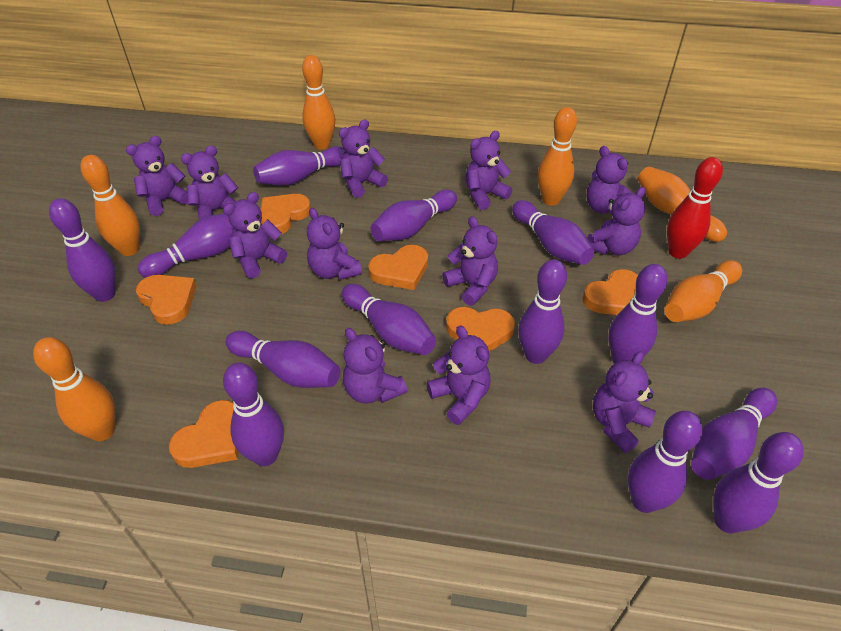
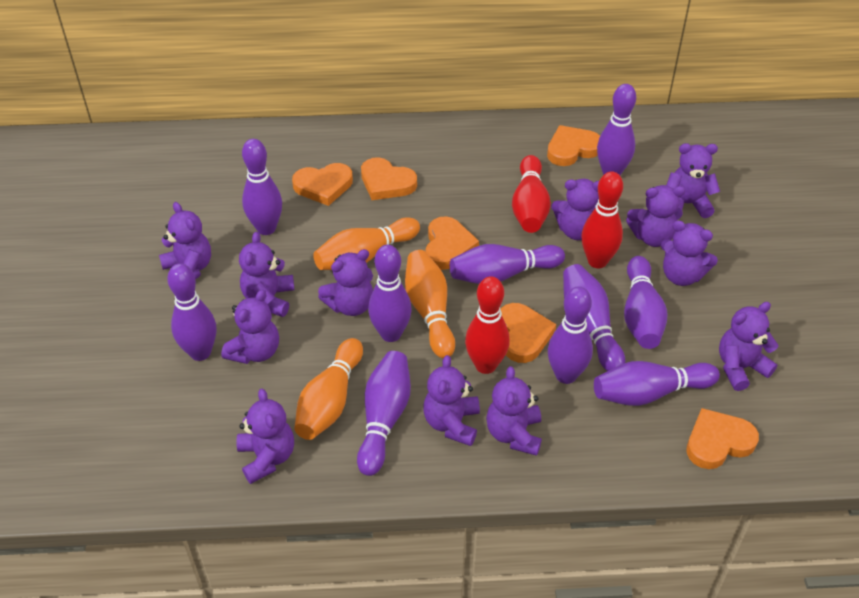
orange bowling pin: [33,337,115,441] [80,155,140,256] [302,55,335,150] [538,107,577,206] [637,166,727,242] [664,260,742,322] = 6 -> [294,338,363,440] [313,218,420,270] [405,250,455,358] = 3
purple bowling pin: [49,198,116,302] [138,213,234,278] [223,362,284,466] [226,331,340,388] [253,146,345,186] [342,284,436,355] [371,190,457,241] [512,200,594,265] [518,259,567,364] [608,264,668,364] [628,411,702,513] [691,388,777,480] [713,432,804,533] = 13 -> [167,263,216,361] [242,139,282,235] [357,351,411,476] [368,245,412,342] [450,244,565,284] [548,286,593,384] [563,264,625,371] [594,361,720,406] [597,84,636,175] [624,256,668,349] = 10
red bowling pin: [667,157,723,259] = 1 -> [465,276,510,374] [512,155,551,233] [581,171,623,268] = 3

